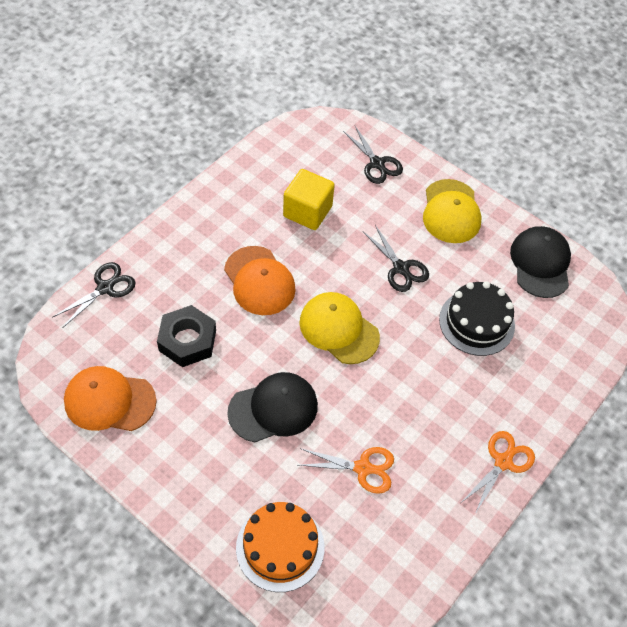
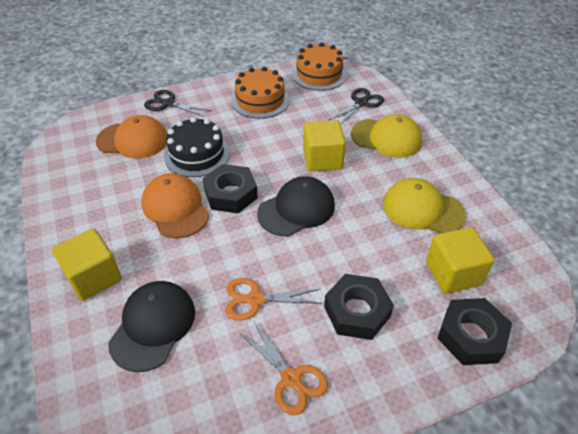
black nut: [157,305,216,367] = 1 -> [203,164,258,213] [324,274,394,340] [438,298,512,365] = 3
black scissors: [52,262,136,328] [343,126,403,184] [362,225,429,292] = 3 -> [144,90,211,117] [328,88,384,125] = 2
orange cake: [236,502,325,592] = 1 -> [231,67,289,118] [292,42,347,91] = 2
yellow cube: [283,169,335,230] = 1 -> [52,228,122,301] [303,120,346,172] [426,227,494,294] = 3

